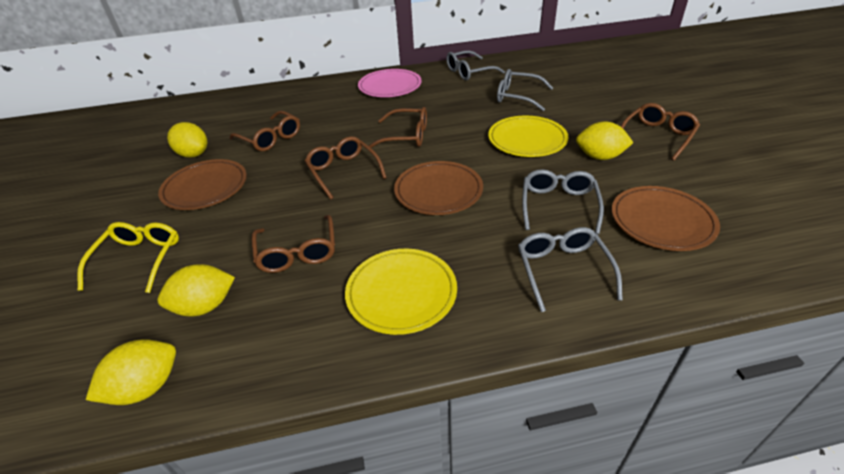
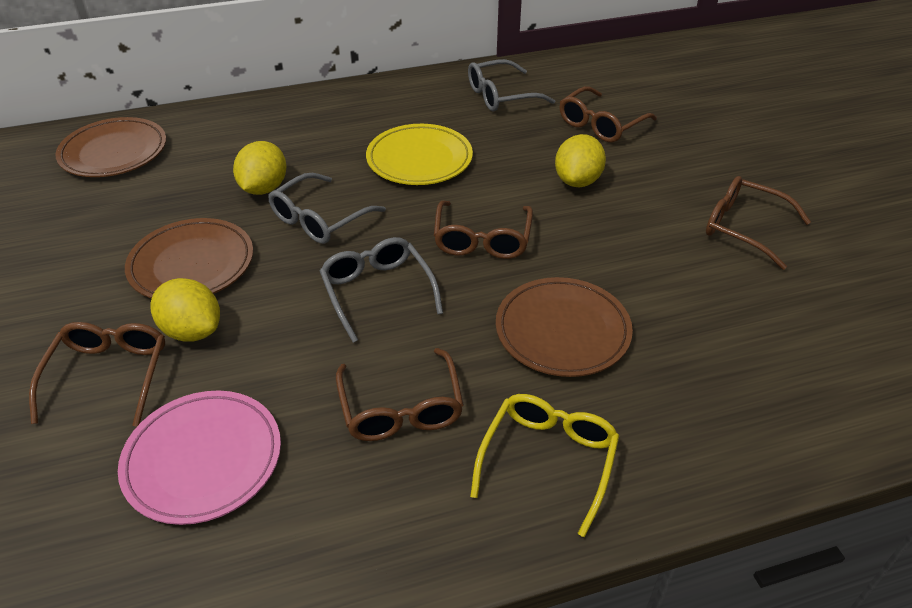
grey glasses: [446,50,505,81] [497,69,553,111] [518,227,623,312] [522,169,604,234] = 4 -> [268,173,386,244] [320,237,443,343] [468,59,555,111] = 3
yellow lemon: [86,339,176,405] [157,264,235,316] [167,122,208,158] [576,121,634,160] = 4 -> [151,278,220,341] [233,141,286,195] [555,134,606,187] = 3
yellow plate: [345,249,457,335] [488,116,569,157] = 2 -> [366,124,473,185] = 1

